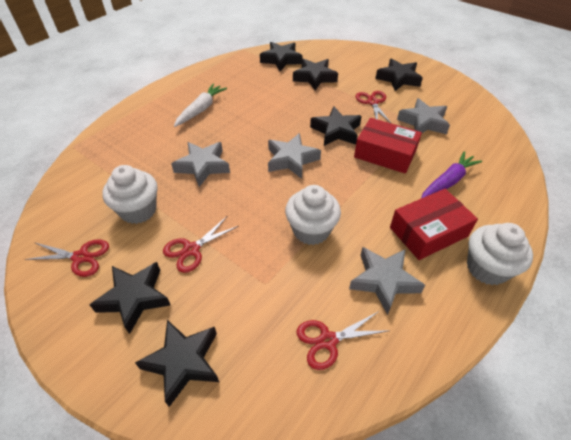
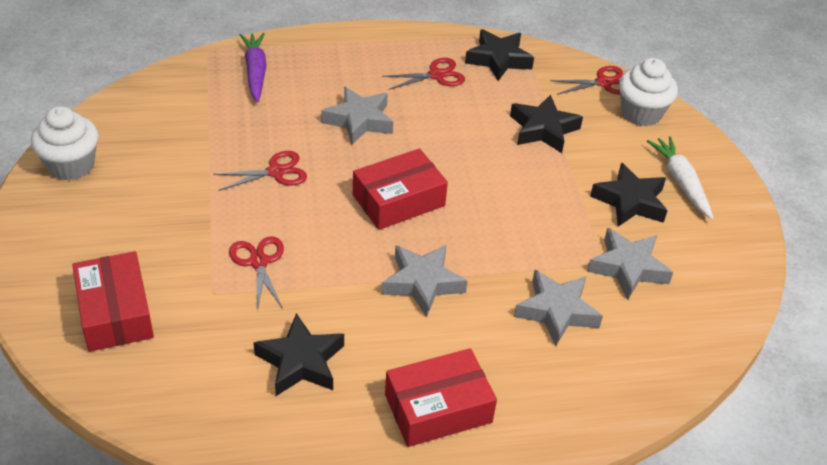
black star: [90,262,171,334] [135,320,219,407] [260,42,302,71] [293,59,338,90] [310,106,362,146] [375,58,423,91] = 6 -> [254,313,344,396] [465,29,534,81] [510,95,583,153] [590,163,667,227] = 4
red box: [354,118,422,174] [390,189,478,260] = 2 -> [72,251,154,352] [353,149,448,230] [385,348,497,447] = 3
white cupcake: [102,165,158,224] [285,185,341,245] [467,223,533,285] = 3 -> [31,106,98,181] [619,58,678,126] = 2

